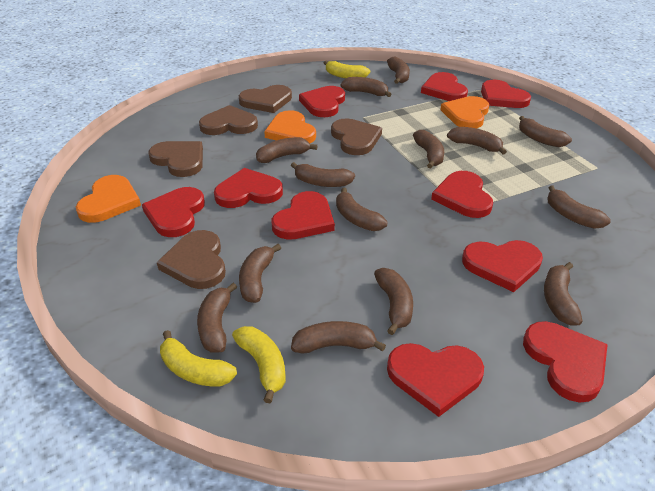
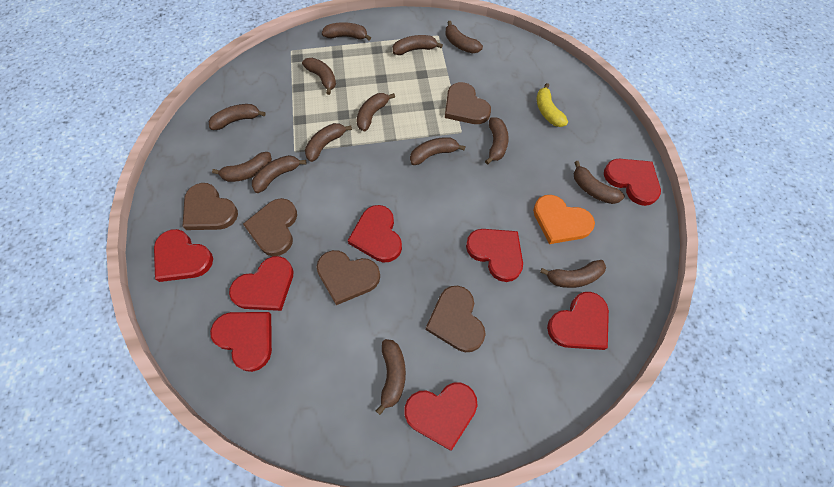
orange heart: [76,175,141,223] [264,110,316,143] [440,96,489,129] = 3 -> [533,195,595,244] = 1
red heart: [142,187,205,237] [214,168,283,208] [272,191,335,240] [299,86,345,117] [387,343,484,417] [421,72,468,101] [431,171,493,218] [462,240,543,292] [481,80,531,108] [523,321,608,403] = 10 -> [154,229,213,282] [210,312,272,372] [229,256,293,311] [348,205,402,263] [404,383,477,451] [466,229,523,282] [547,292,609,350] [604,159,661,206] = 8
yellow banana: [160,330,237,387] [232,326,286,403] [324,61,370,79] = 3 -> [537,83,568,127] = 1

